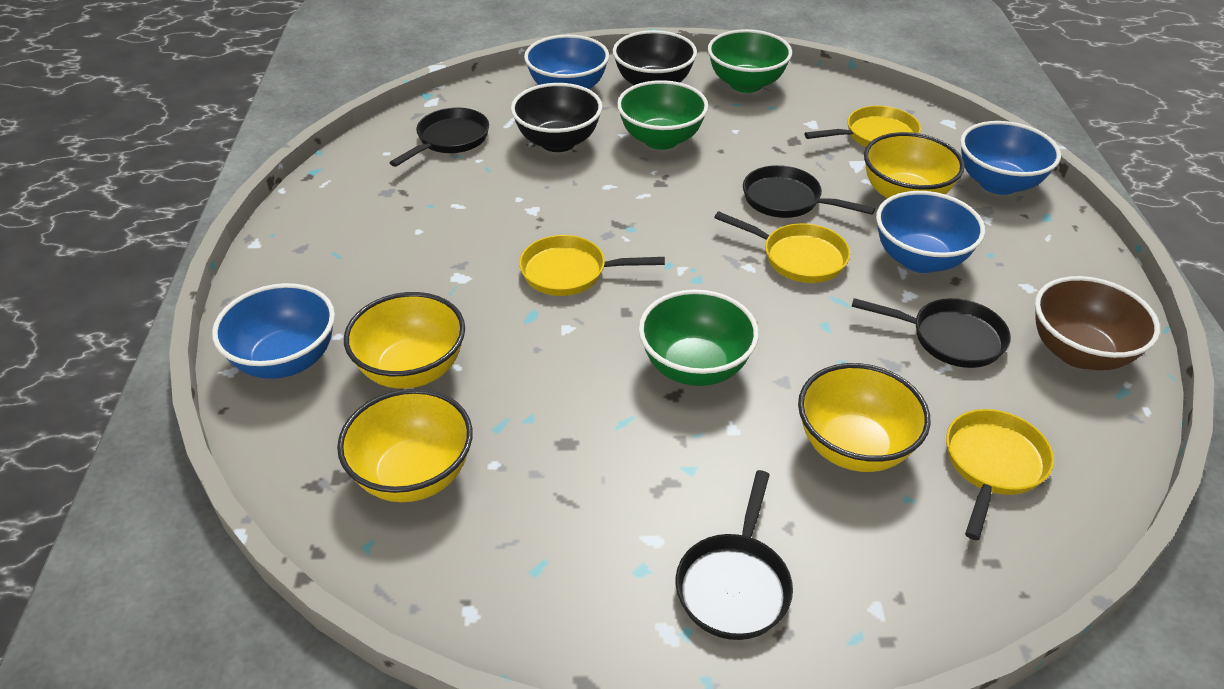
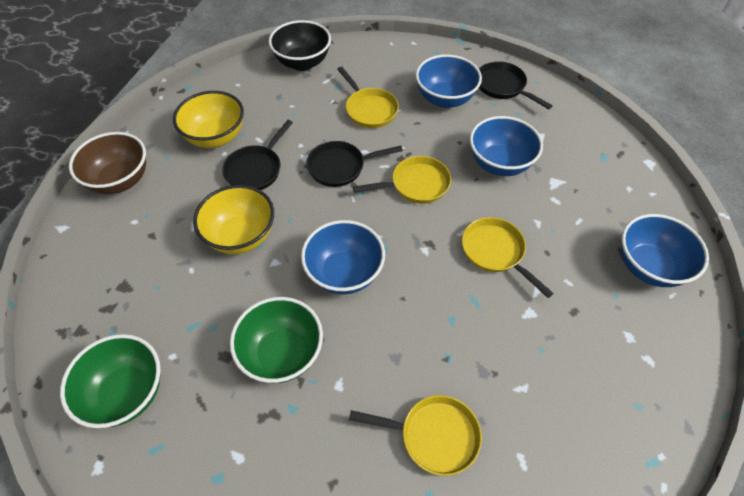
black bowl: [511,83,602,152] [613,30,697,85] = 2 -> [269,20,331,71] = 1
black pan: [389,108,489,167] [676,470,793,640] [743,165,875,218] [852,298,1011,368] = 4 -> [222,120,293,190] [306,141,403,187] [479,61,553,109] = 3
green bowl: [617,80,708,150] [639,289,759,386] [708,29,792,93] = 3 -> [60,334,161,428] [230,297,323,383] = 2
yellow bowl: [337,388,473,502] [344,292,465,389] [798,363,930,472] [864,132,965,199] = 4 -> [173,91,244,148] [193,185,274,254] = 2

